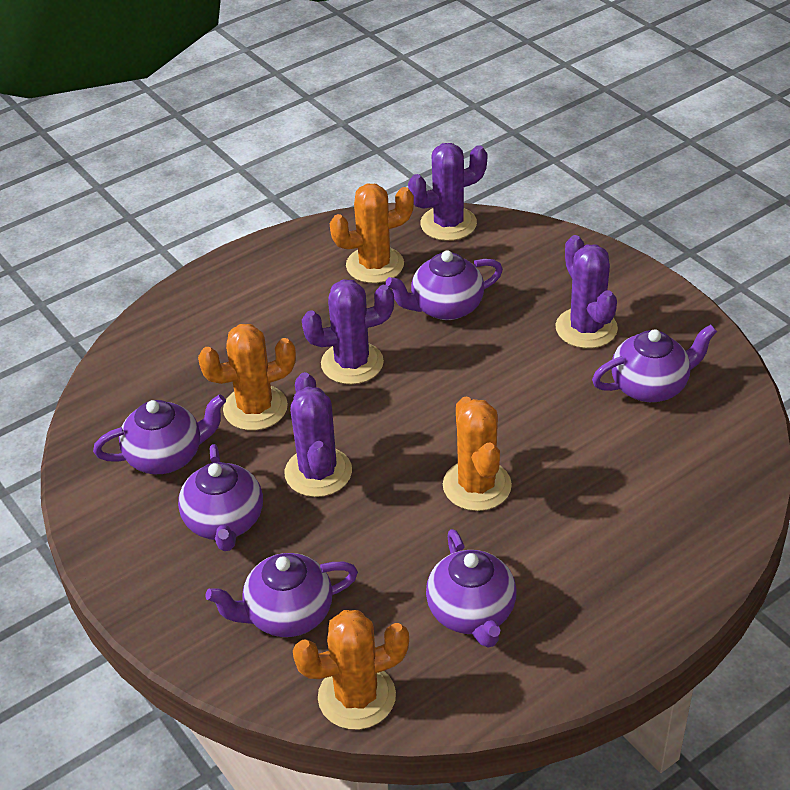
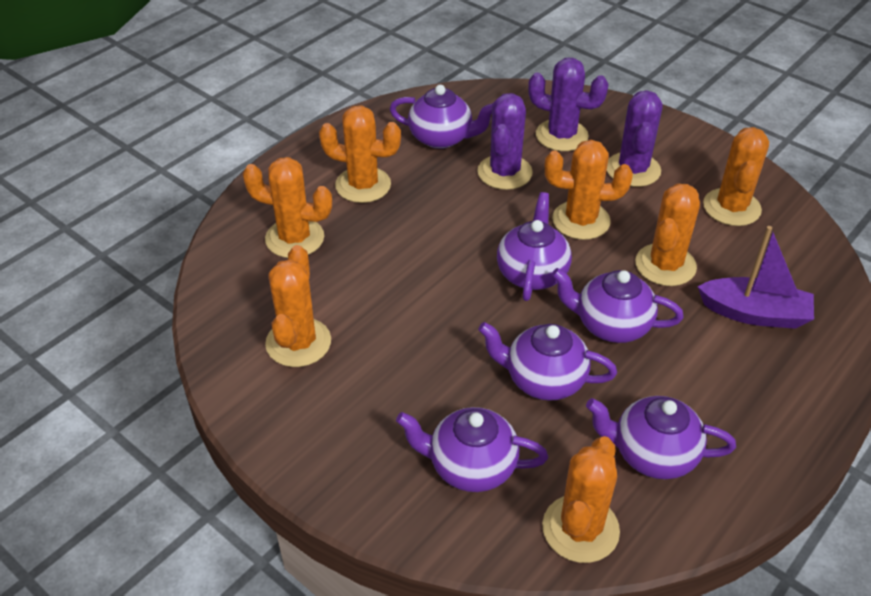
orange cactus: [198,324,296,431] [293,610,409,730] [330,184,414,283] [443,396,512,511] = 4 -> [243,157,332,258] [265,245,331,367] [319,105,401,203] [542,436,620,563] [545,140,633,240] [635,183,700,286] [703,127,769,226] = 7
purple boat: none = 0 -> [698,226,814,329] = 1
purple cactus: [285,372,352,497] [302,279,394,384] [408,143,487,241] [556,235,618,348] = 4 -> [477,93,533,190] [528,58,609,151] [607,90,663,187] = 3

